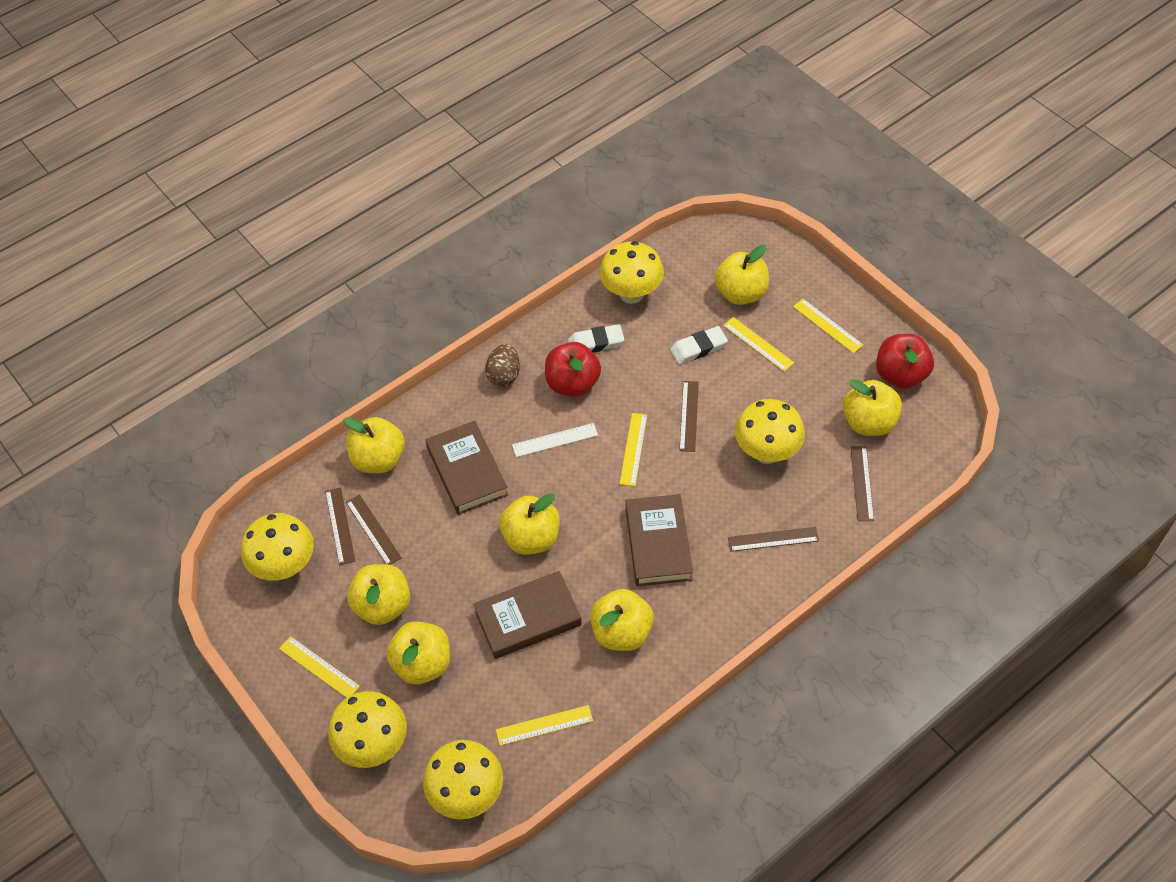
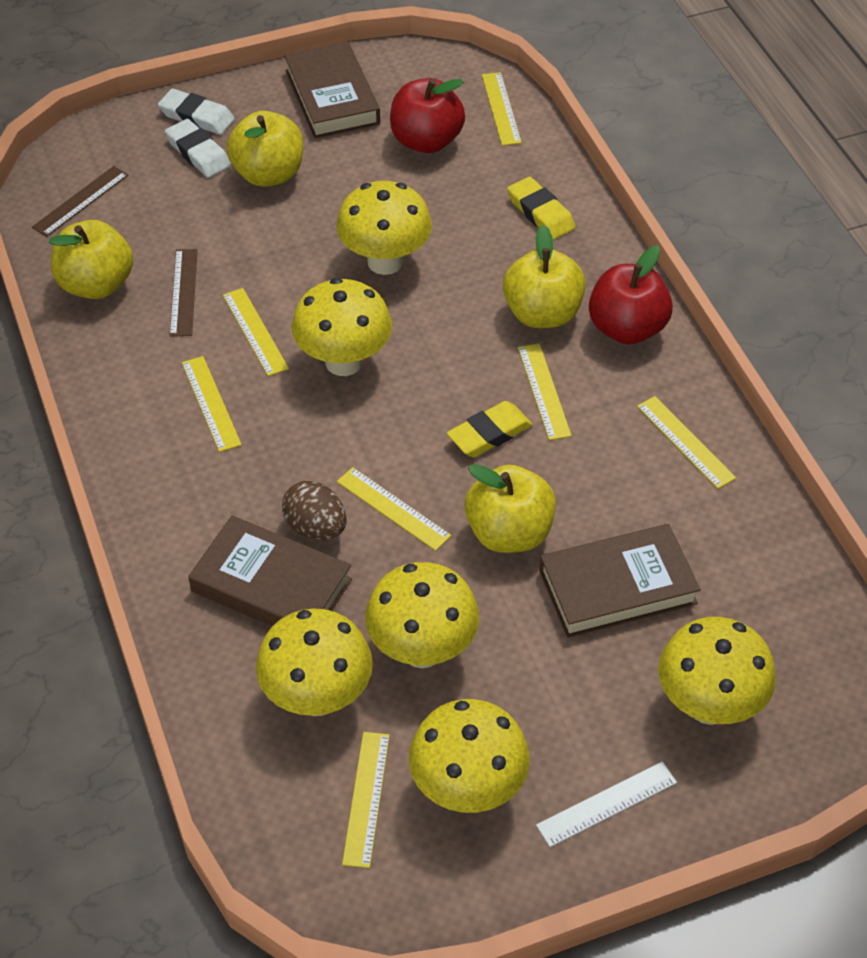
brown ruler: [325,487,355,565] [346,494,402,565] [679,381,699,452] [728,527,819,552] [851,446,874,521] = 5 -> [32,166,128,237] [169,249,198,337] = 2
yellow apple: [343,417,405,473] [347,564,410,625] [386,621,450,685] [499,493,560,555] [590,589,654,651] [715,245,769,305] [843,379,902,436] = 7 -> [49,220,133,299] [227,111,303,187] [464,464,556,553] [503,225,585,328] = 4
yellow eraser: none = 0 -> [447,401,533,457] [507,177,575,240] = 2
yellow mushroom: [241,513,314,581] [328,691,407,768] [423,740,503,820] [599,241,664,304] [735,399,805,464] = 5 -> [256,609,373,716] [292,278,392,376] [336,181,432,275] [365,562,479,668] [409,699,530,813] [658,617,776,725] = 6
yellow ruler: [279,636,360,698] [496,705,593,746] [620,413,647,486] [723,317,794,371] [793,299,863,353] = 5 -> [182,356,242,452] [223,288,289,376] [337,467,452,551] [342,732,390,868] [482,72,522,146] [518,343,572,440] [637,396,736,489] = 7

